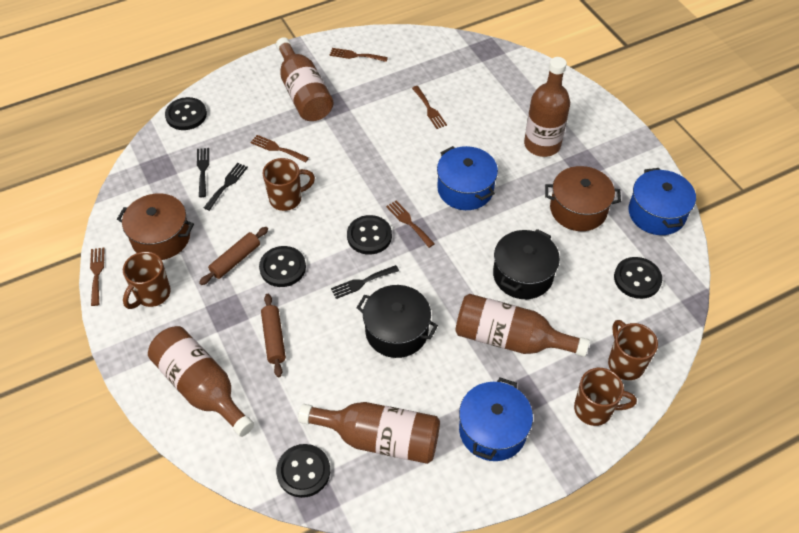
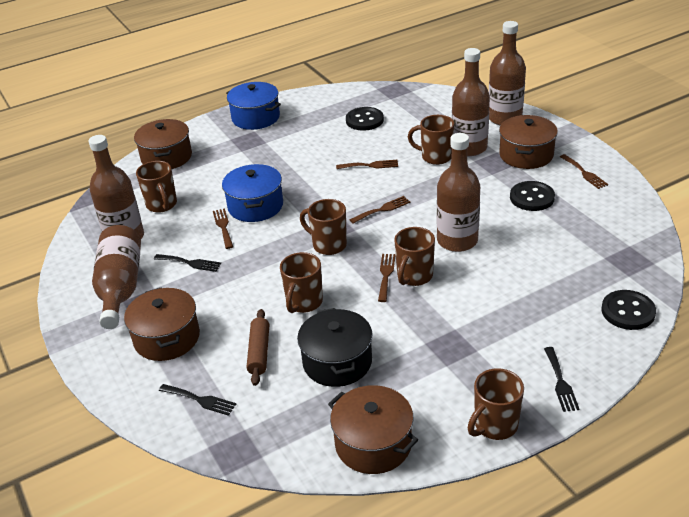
black button: [165,97,207,130] [259,246,306,287] [276,444,330,498] [347,215,392,255] [614,257,662,299] = 5 -> [346,107,384,131] [510,181,555,211] [601,290,656,330] = 3
black pot: [356,285,438,358] [493,229,560,299] = 2 -> [297,308,373,387] = 1
blue pot: [437,146,498,210] [459,377,533,461] [629,168,696,235] = 3 -> [222,164,283,222] [226,82,281,130] = 2
brown mug: [123,251,171,309] [262,158,315,211] [574,368,637,426] [608,320,658,380] = 4 -> [136,161,177,213] [280,252,323,313] [300,199,347,255] [394,227,435,286] [408,115,454,165] [467,368,524,440] = 6
brown pot: [117,193,194,260] [545,166,621,231] = 2 -> [124,287,200,361] [134,119,192,169] [328,385,418,474] [499,115,558,169] = 4
brown rolling pin: [199,227,268,285] [261,294,286,377] = 2 -> [247,309,269,386] = 1

